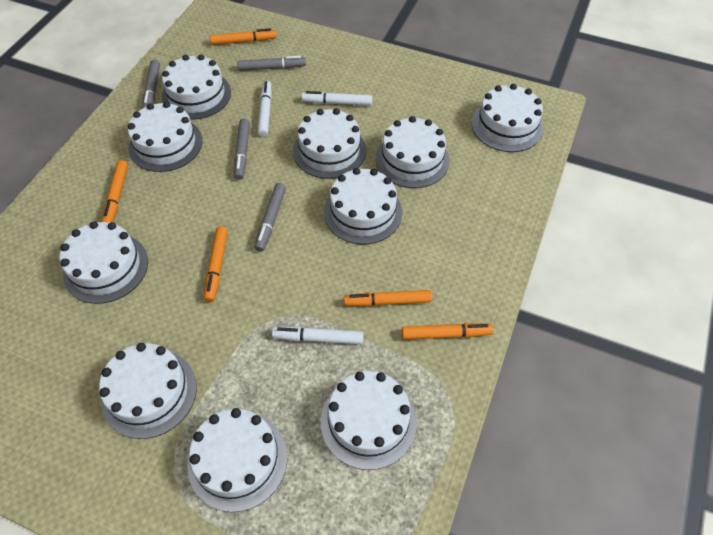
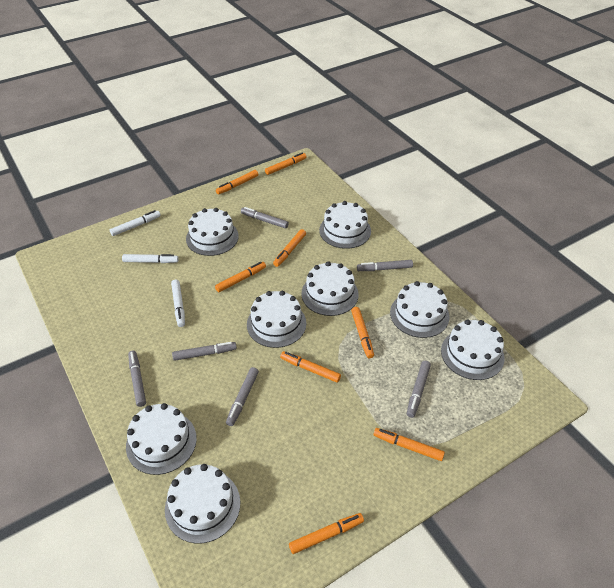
grey marker: [142,60,160,109] [234,118,250,180] [237,56,306,71] [254,183,286,252] = 4 -> [128,351,146,407] [172,342,237,361] [226,367,259,426] [241,207,289,228] [357,260,413,271] [407,361,431,418] = 6
orange marker: [102,160,128,223] [204,226,228,302] [210,28,276,45] [344,290,432,306] [402,323,493,340] = 5 -> [215,262,266,292] [216,170,258,194] [265,153,307,175] [273,229,306,267] [280,351,341,383] [289,513,364,554] [351,307,374,358] [374,428,445,461] = 8
white cake: [59,221,148,304] [99,343,197,439] [128,102,202,172] [162,54,231,120] [187,408,287,512] [293,108,366,179] [321,371,417,470] [324,168,403,244] [375,116,450,188] [472,84,543,152] = 10 -> [126,403,197,475] [165,464,240,544] [186,208,239,256] [247,291,306,348] [301,261,359,316] [319,201,371,249] [390,281,450,338] [441,319,504,380] = 8

